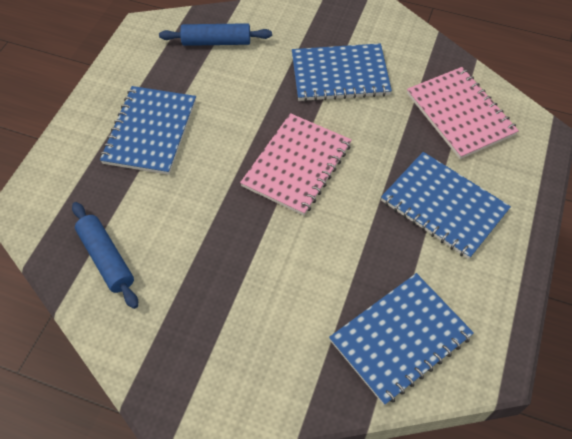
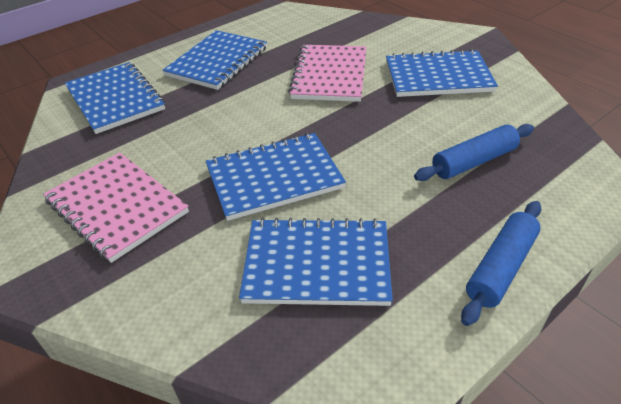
blue notebook: [100,86,196,175] [292,43,392,102] [329,273,474,405] [381,152,511,259] = 4 -> [65,62,165,134] [162,30,267,90] [206,133,346,221] [239,218,393,306] [386,49,498,97] = 5

